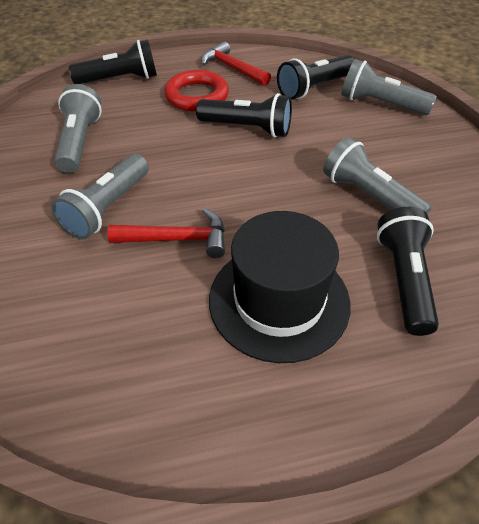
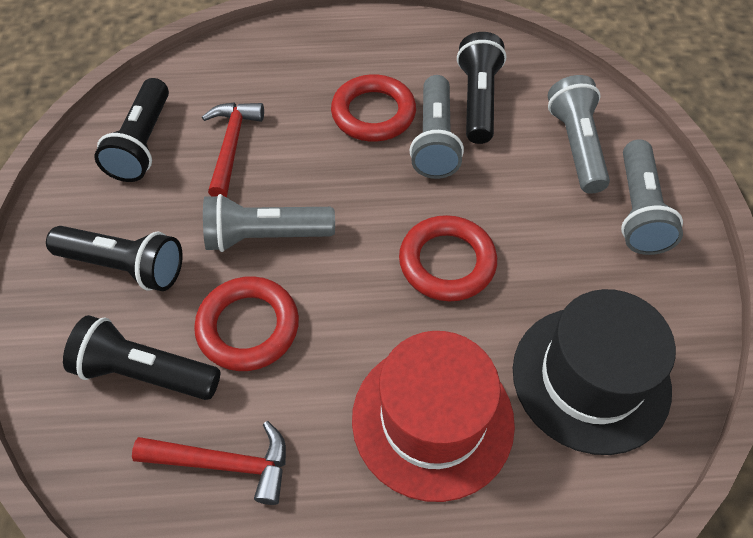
red hat: none = 0 -> [352,331,515,502] = 1
red ring: [164,70,229,112] = 1 -> [194,276,299,371] [331,74,416,142] [399,215,497,301] = 3

